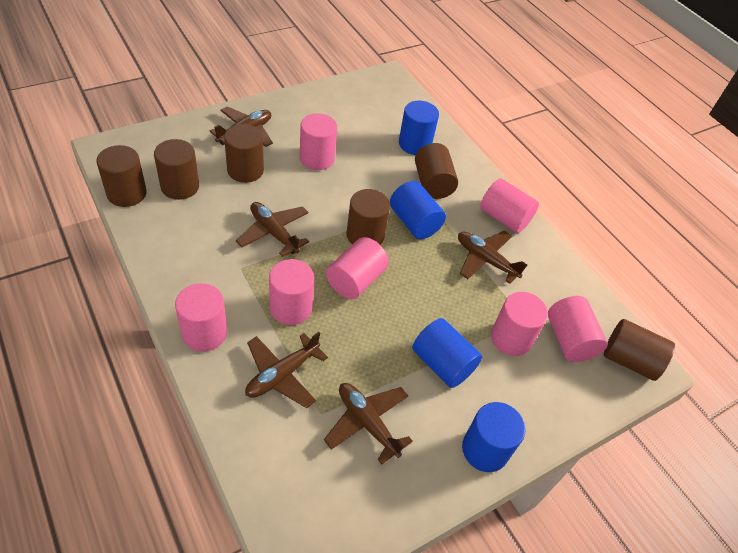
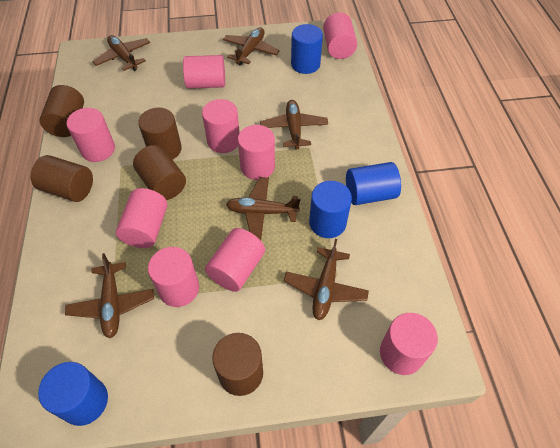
brown cylinder: [96,145,147,207] [154,139,199,200] [224,124,264,183] [346,189,390,245] [415,143,458,199] [604,319,675,381] = 6 -> [31,155,93,202] [40,85,84,137] [133,145,186,200] [138,108,182,160] [212,333,263,396] = 5
brown plane: [210,106,273,147] [236,202,309,257] [245,332,328,408] [324,383,413,464] [458,231,528,284] = 5 -> [65,253,154,338] [92,35,150,71] [223,27,280,66] [226,177,300,240] [260,100,328,149] [284,239,369,320] = 6
pink cylinder: [175,283,227,351] [269,259,314,325] [300,113,337,170] [326,237,389,299] [480,178,539,233] [491,292,548,356] [548,296,608,362] = 7 -> [66,108,115,162] [116,188,168,248] [148,247,199,307] [183,55,225,89] [202,99,240,153] [205,228,265,292] [238,125,275,180] [323,12,357,59] [380,313,438,375] = 9

